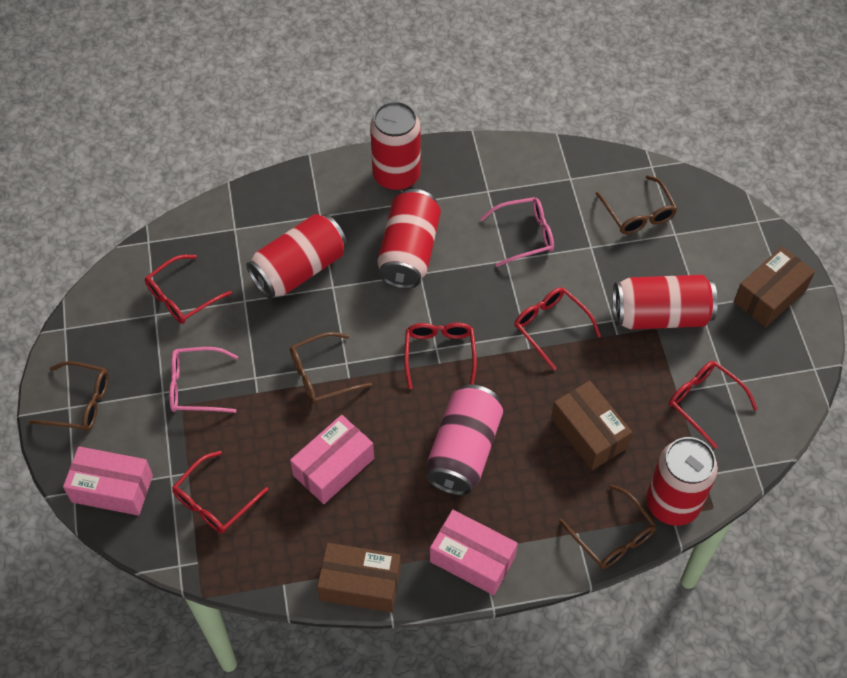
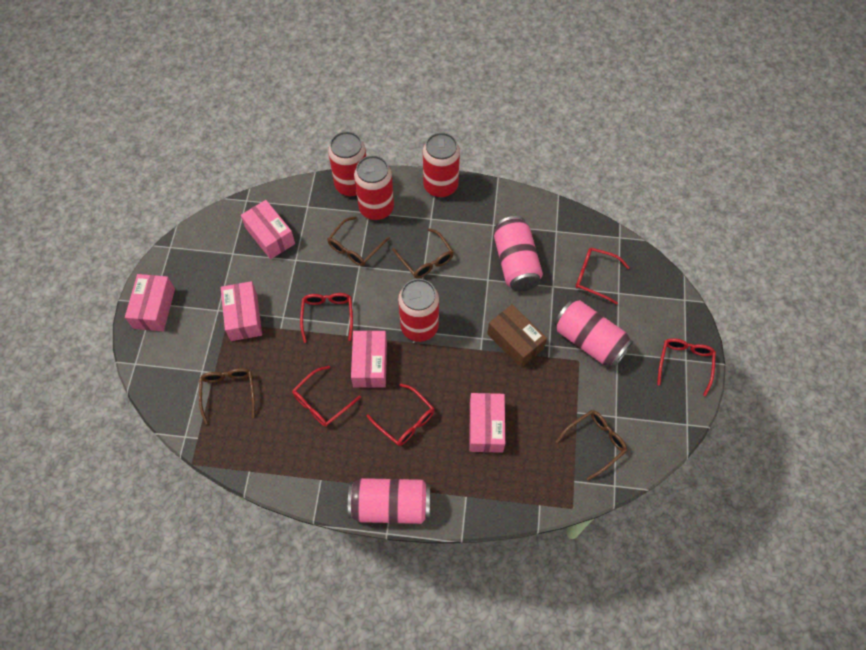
brown box: [317,543,401,613] [551,380,632,470] [734,246,815,328] = 3 -> [487,304,547,368] = 1
pink box: [63,446,153,516] [290,415,374,504] [430,510,518,595] = 3 -> [125,274,175,331] [221,281,262,341] [241,200,295,259] [351,330,387,388] [469,393,505,453] = 5
pink can: [427,384,503,495] = 1 -> [348,478,430,524] [494,216,543,291] [554,300,633,368] = 3
pink glasses: [169,347,238,413] [480,197,554,267] = 2 -> none = 0
red can: [246,214,347,299] [370,101,421,191] [377,189,441,289] [613,275,718,330] [646,437,718,526] = 5 -> [328,131,366,197] [354,155,394,220] [398,279,439,342] [423,132,460,198] = 4

